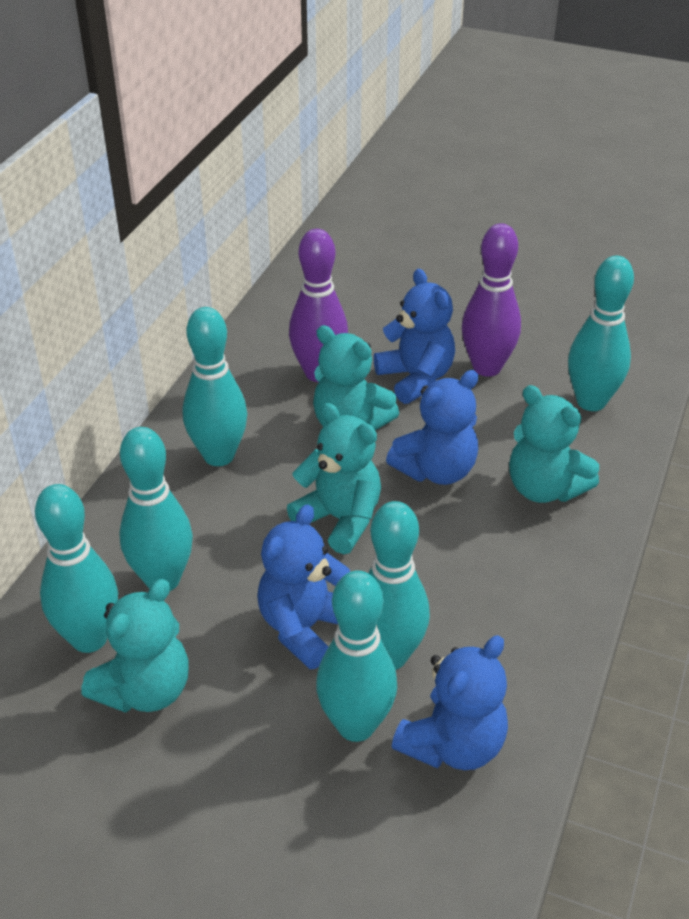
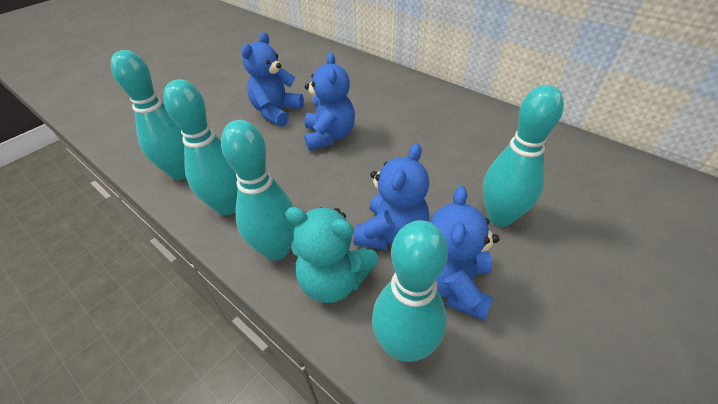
purple bowling pin: [289,229,348,382] [462,223,521,377] = 2 -> none = 0
turquoise bowling pin: [35,484,118,653] [119,427,193,591] [183,307,247,466] [316,570,397,742] [368,501,430,670] [568,256,634,411] = 6 -> [111,50,186,180] [163,79,238,215] [221,120,295,261] [372,220,448,362] [483,85,564,227] = 5
turquoise teddy bear: [81,579,189,713] [287,403,381,554] [313,325,399,430] [509,385,599,503] = 4 -> [285,207,378,303] = 1

